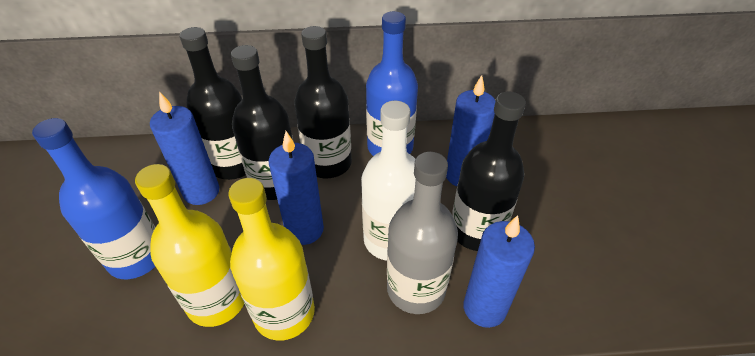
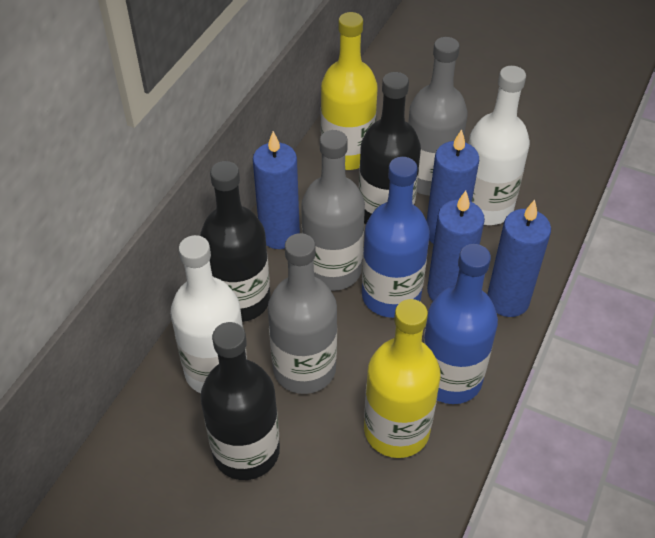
black bottle: [180,27,246,180] [231,45,293,200] [294,26,352,178] [452,92,526,251] = 4 -> [200,161,270,322] [200,322,280,480] [359,72,421,224] = 3
grey bottle: [387,152,458,314] = 1 -> [268,233,337,394] [301,130,365,291] [408,37,468,195] = 3
white bottle: [361,101,416,261] = 1 -> [170,235,247,393] [468,66,530,225] = 2

